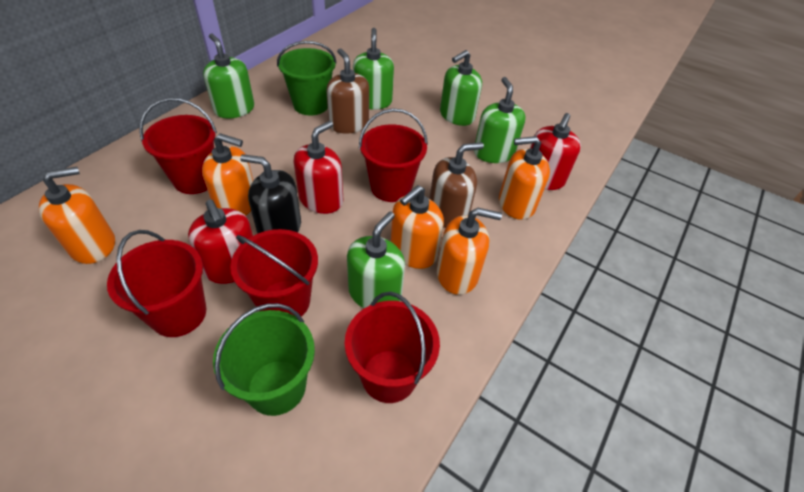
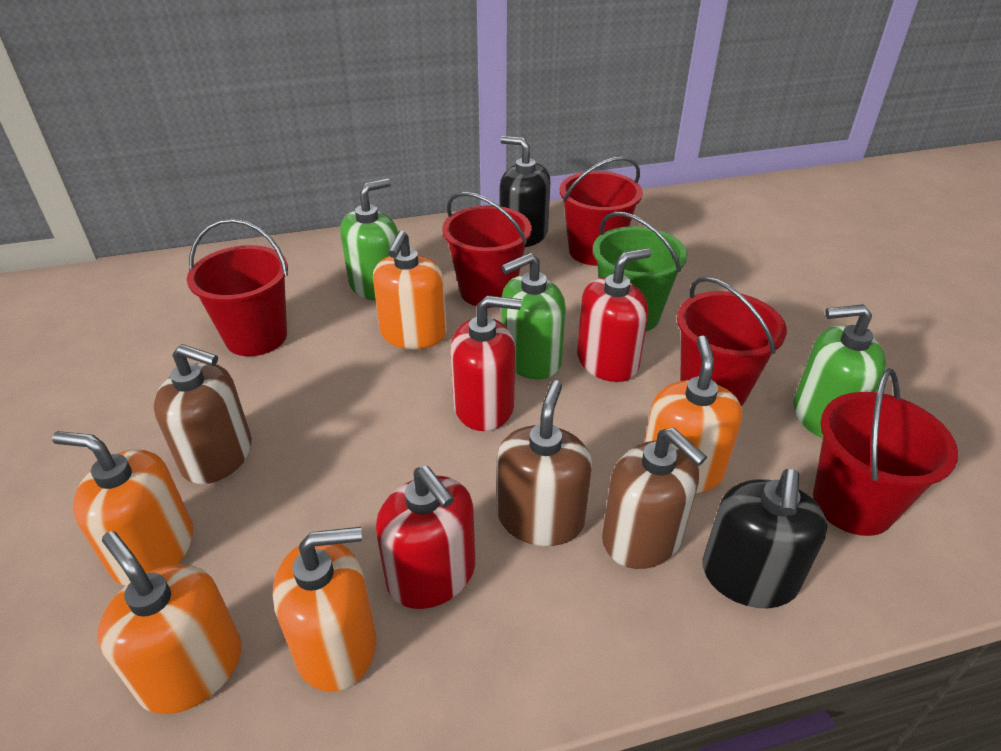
black soap dispenser: [240,154,301,234] = 1 -> [500,136,551,247] [702,469,827,608] = 2
brown soap dispenser: [326,48,369,134] [429,142,484,228] = 2 -> [154,344,252,484] [497,380,592,546] [602,428,707,569] = 3
green bucket: [213,303,315,416] [277,41,336,116] = 2 -> [593,212,687,331] = 1
green soap dispenser: [203,33,254,118] [347,212,405,308] [353,28,394,110] [440,50,482,126] [474,77,526,163] = 5 -> [340,178,398,301] [501,253,566,380] [794,304,886,438] = 3

